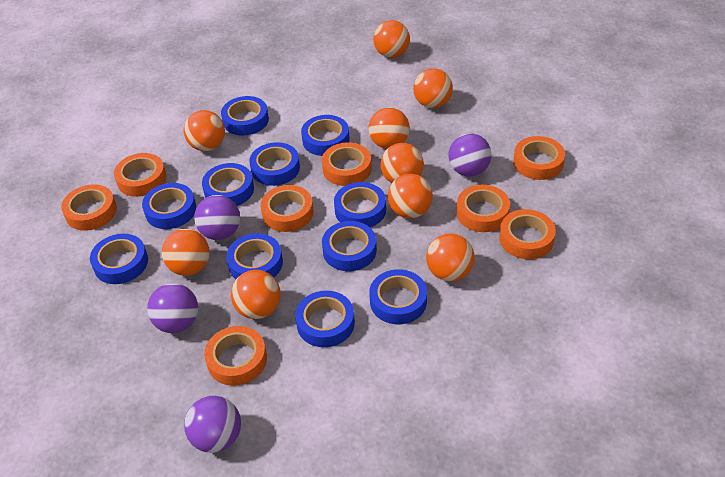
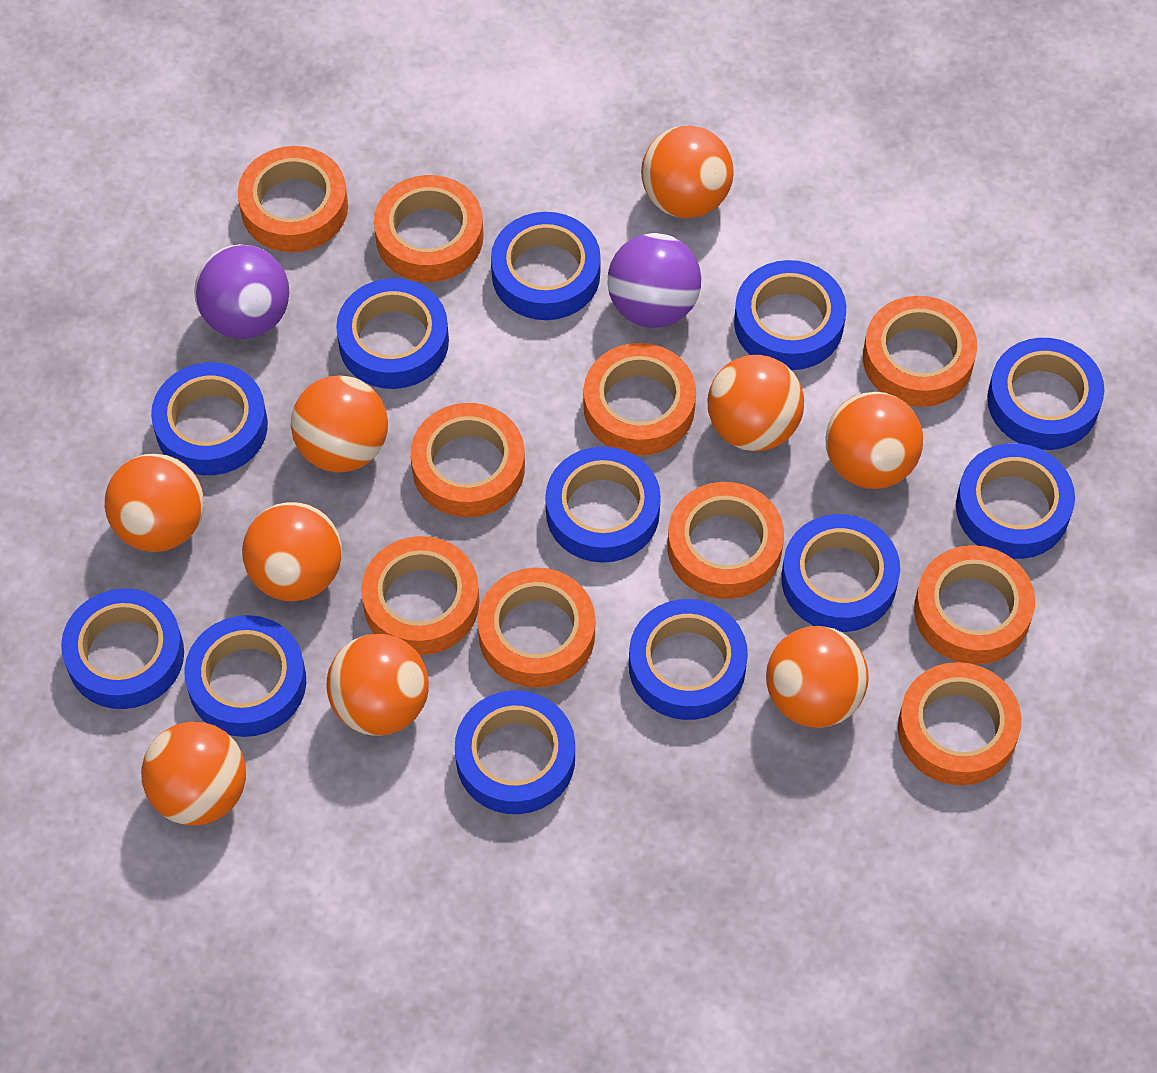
blue tape: [90,234,148,284] [142,183,196,229] [202,163,254,206] [221,96,269,135] [226,233,283,279] [249,142,300,186] [295,291,355,347] [301,115,350,156] [322,221,377,271] [334,182,386,227] [369,269,427,324] = 11 -> [61,588,184,709] [151,362,268,475] [184,615,306,737] [336,278,449,389] [455,690,575,814] [491,212,601,320] [546,446,661,563] [629,599,748,720] [734,260,846,370] [781,514,900,632] [956,443,1075,559] [987,338,1104,450] = 12
orange tape: [61,184,117,231] [114,153,166,197] [204,326,267,386] [261,185,314,232] [322,142,372,186] [456,185,510,232] [499,209,556,259] [513,136,565,180] = 8 -> [238,146,348,252] [361,536,480,655] [374,175,484,282] [411,403,525,517] [478,568,595,688] [584,343,696,456] [668,482,784,599] [863,296,977,407] [898,662,1021,785] [914,545,1035,665] = 10
purple ball: [147,283,198,333] [184,396,241,453] [194,195,240,240] [449,134,492,177] = 4 -> [194,244,289,339] [607,233,701,328] = 2

